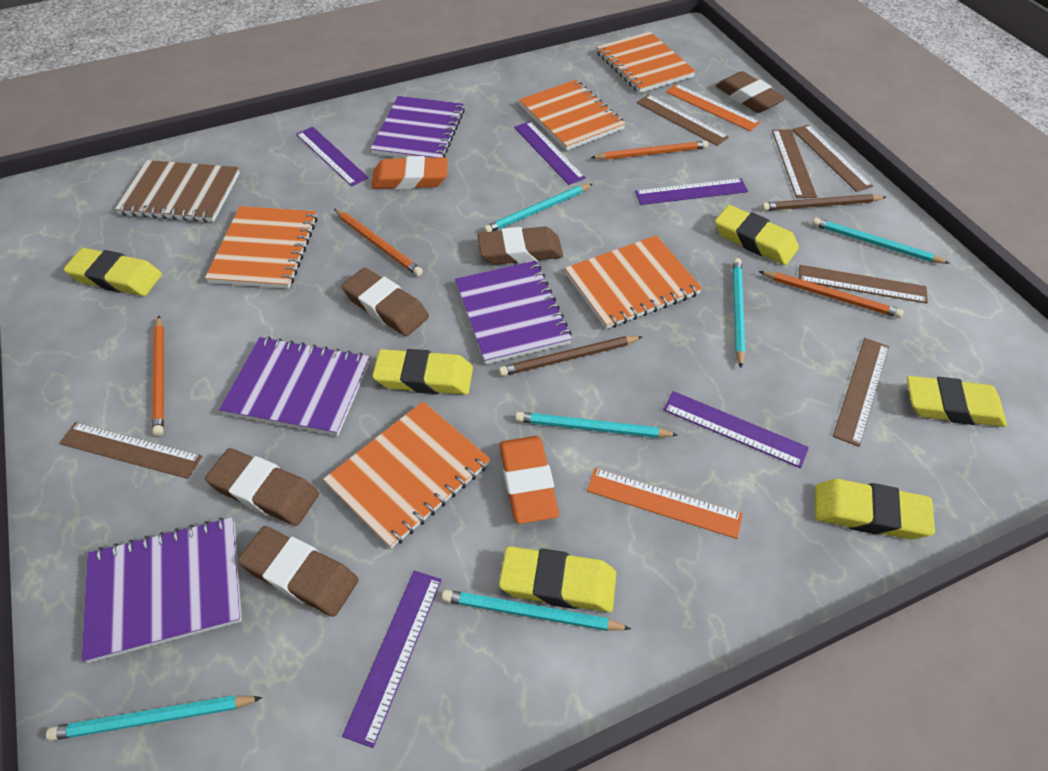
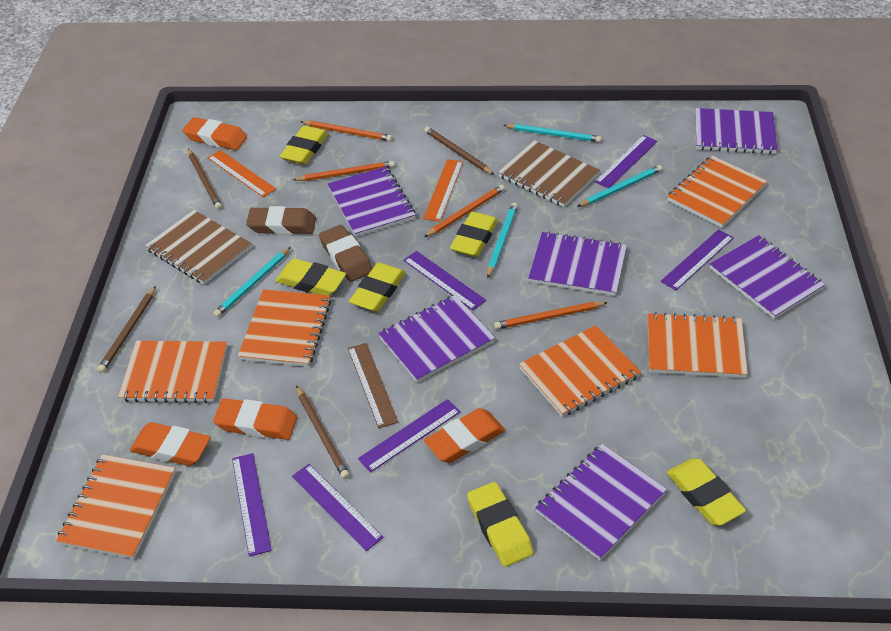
brown eraser: [205,448,319,526] [238,526,359,617] [342,268,429,336] [477,227,563,265] [716,71,786,113] = 5 -> [246,206,316,235] [319,225,373,282] = 2
brown notebook: [115,160,240,222] = 1 -> [145,210,252,285] [498,140,600,207] = 2
brown pencil: [499,336,643,376] [761,194,886,211] = 2 -> [98,286,156,373] [188,149,222,209] [296,386,349,479] [424,127,495,175] = 4
brown ruler: [59,422,202,479] [636,95,729,146] [772,129,817,198] [792,125,873,192] [799,265,928,303] [833,338,889,447] = 6 -> [348,343,398,428] = 1
orange eraser: [371,156,448,189] [499,436,559,524] = 2 -> [130,422,211,466] [182,117,247,150] [213,399,297,440] [424,408,505,463] = 4
orange notebook: [205,206,317,289] [323,401,490,549] [519,80,626,151] [565,235,702,329] [596,32,696,93] = 5 -> [56,454,176,559] [118,341,227,403] [238,289,331,367] [519,325,641,417] [648,312,748,378] [667,156,767,228] = 6
purple notebook: [82,517,242,663] [219,336,370,436] [370,96,465,158] [455,261,572,364] = 4 -> [328,166,416,237] [378,295,495,382] [528,232,627,296] [535,444,667,560] [695,108,778,154] [710,235,825,319] = 6
purple ruler: [296,127,369,186] [342,571,442,748] [514,121,586,185] [635,178,748,205] [663,391,809,468] = 5 -> [232,453,272,557] [292,464,384,551] [358,399,460,473] [403,251,486,310] [595,135,657,188] [661,229,734,291] = 6
turquoise pencil: [46,695,263,741] [442,590,631,631] [484,184,593,232] [515,412,678,438] [733,258,745,368] [812,218,950,264] = 6 -> [213,247,291,317] [487,203,518,279] [503,124,602,143] [577,165,662,207] = 4

